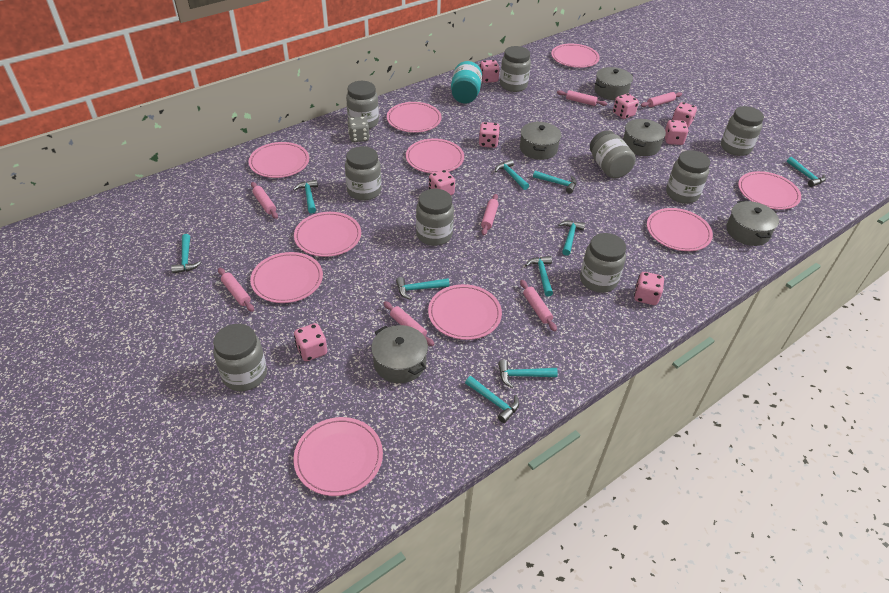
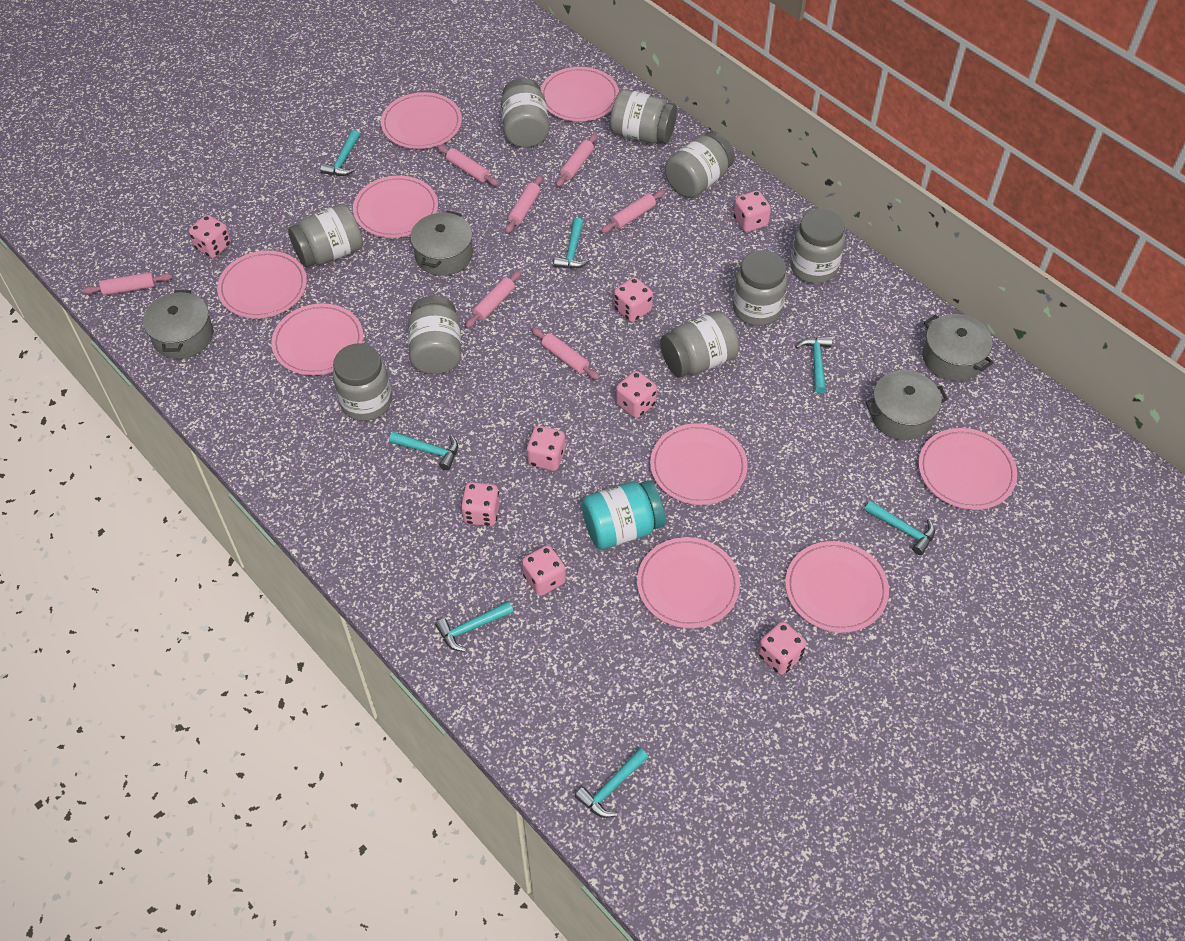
grey dice: [347,116,370,142] = 1 -> none = 0
grey pot: [371,325,428,383] [520,122,561,160] [594,67,633,100] [623,119,666,156] [726,201,779,246] = 5 -> [143,290,213,359] [410,211,473,276] [865,370,948,440] [922,314,993,381] = 4
pink plate: [249,142,309,178] [250,252,323,303] [293,417,383,496] [294,212,361,257] [387,102,442,133] [406,139,464,173] [428,284,502,340] [551,44,600,68] [647,208,713,251] [738,171,801,210] = 10 -> [217,251,307,318] [271,303,363,375] [353,175,438,238] [381,92,462,149] [541,67,619,122] [637,537,740,628] [650,423,748,505] [785,541,889,633] [918,428,1017,510] = 9
turquoise hammer: [171,234,201,274] [293,180,318,214] [396,277,450,300] [465,376,519,423] [495,159,529,190] [498,360,558,388] [525,256,553,296] [533,171,577,194] [558,221,585,256] [787,157,826,187] = 10 -> [320,130,360,176] [389,432,458,470] [435,601,514,652] [554,218,590,269] [575,748,649,818] [796,336,832,394] [864,501,935,555] = 7

